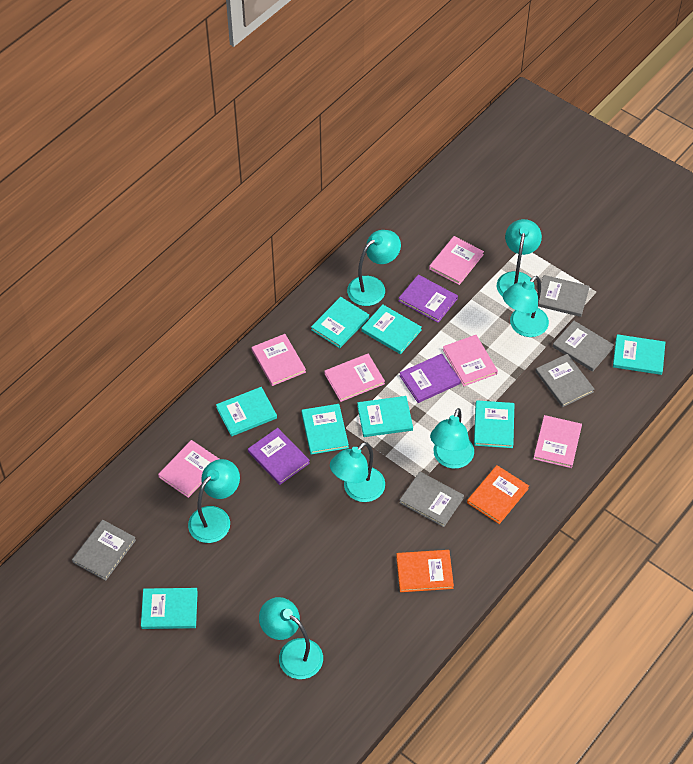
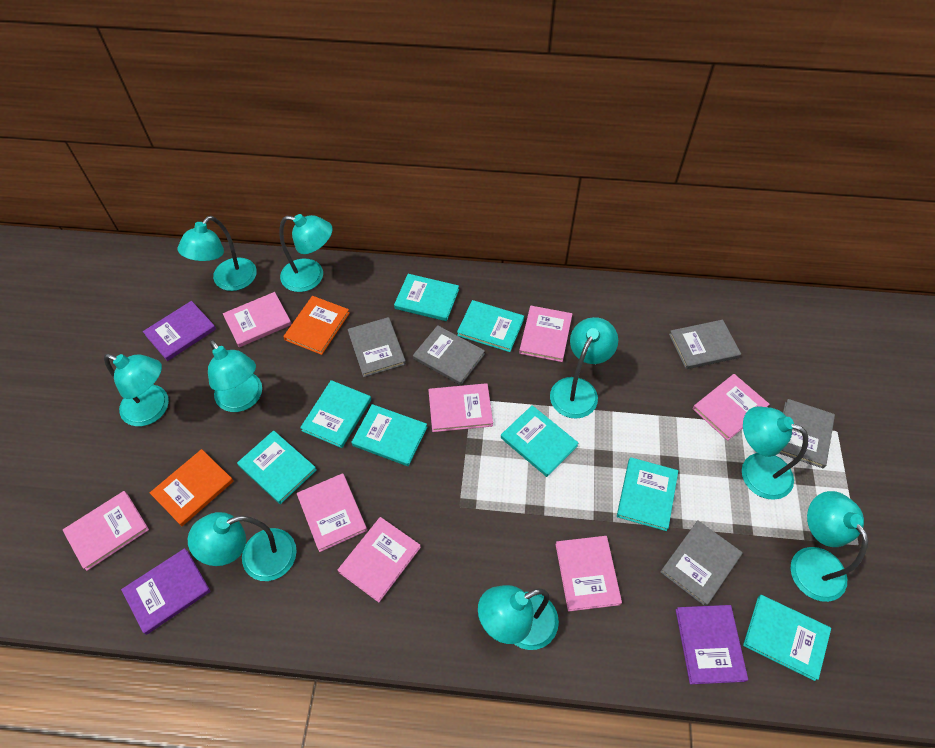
pink book: [158,440,219,498] [252,334,306,386] [324,353,385,402] [429,236,484,285] [443,335,498,386] [533,415,582,468] = 6 -> [63,491,149,571] [223,292,292,347] [297,473,367,552] [338,517,421,603] [428,383,493,432] [519,306,572,362] [555,536,622,611] [693,374,770,441] = 8
turquoise lamp: [188,459,240,543] [259,597,323,679] [330,442,385,502] [347,230,401,306] [430,408,474,469] [497,219,542,297] [503,276,549,337] = 7 -> [104,354,169,426] [178,216,257,291] [188,512,297,581] [208,340,262,412] [279,214,332,292] [478,585,559,650] [550,317,618,419] [742,406,808,500] [790,491,869,602] = 9

